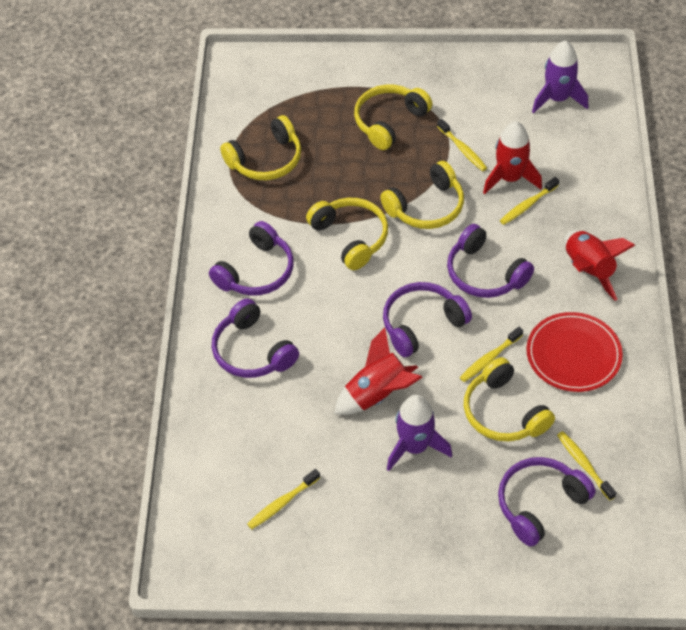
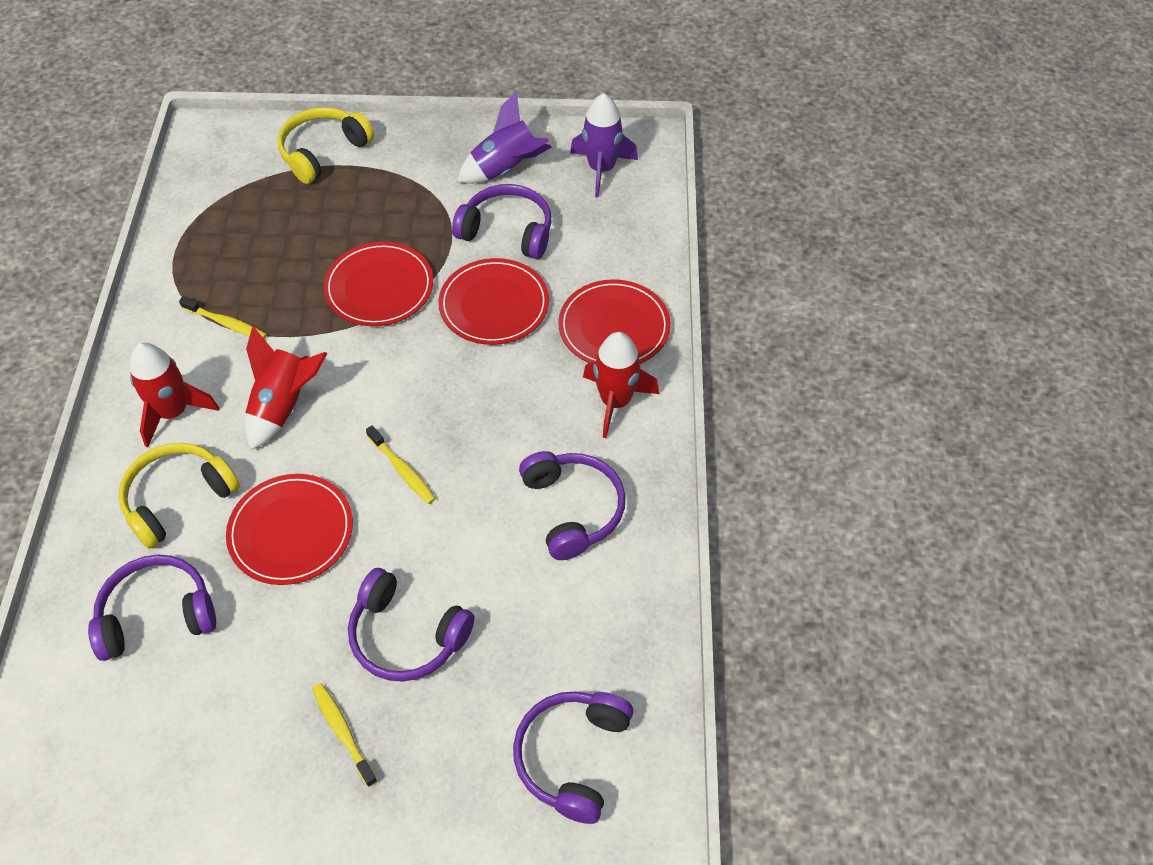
red plate: [526,312,623,392] = 1 -> [226,474,353,585] [323,242,433,326] [438,258,549,345] [558,279,671,364] = 4
yellow headphones: [220,115,301,180] [306,198,388,270] [354,85,432,150] [380,161,464,229] [464,357,555,441] = 5 -> [118,443,240,549] [278,107,374,184] = 2
yellow toothbrush: [247,469,320,529] [437,119,487,171] [460,327,523,382] [500,177,559,225] [557,431,616,501] = 5 -> [179,296,267,339] [312,683,377,787] [366,425,436,504] = 3

